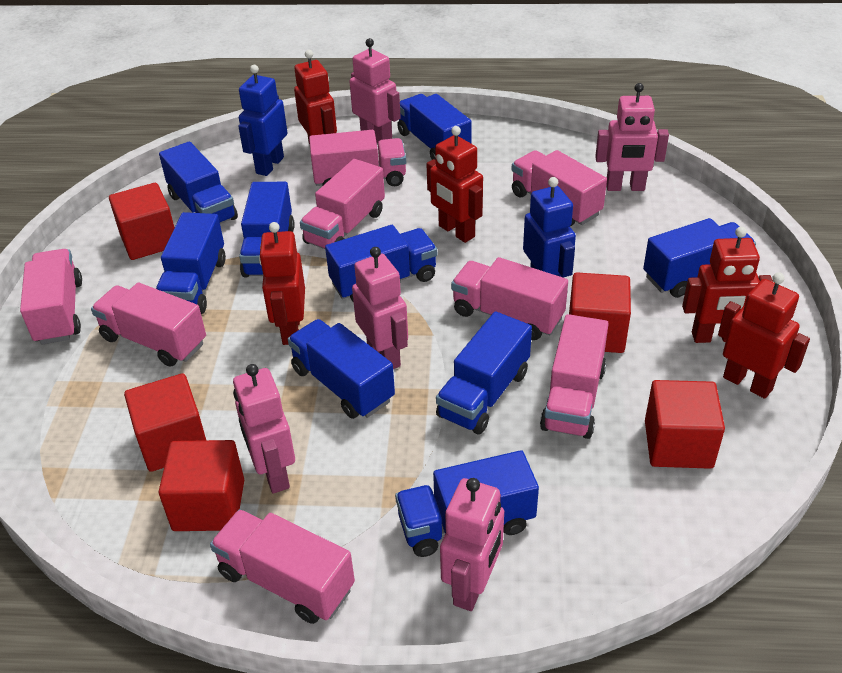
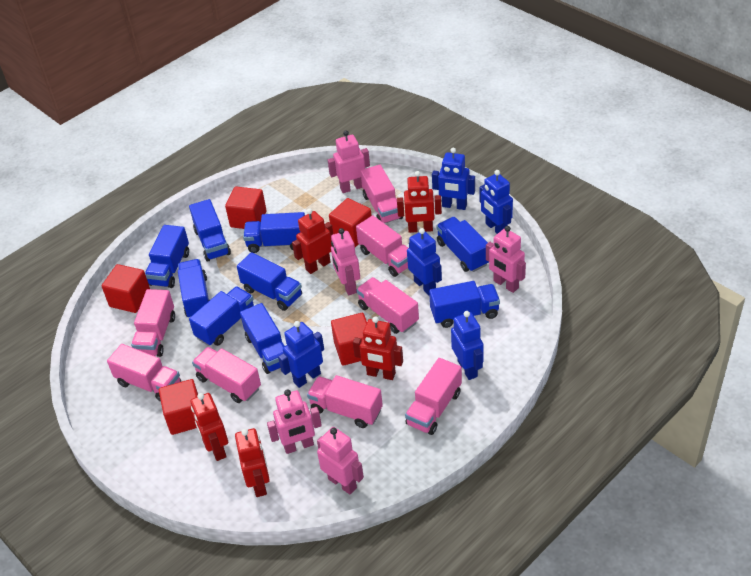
blue robot: [238,65,288,176] [523,177,576,277] = 2 -> [278,321,324,388] [407,228,442,295] [432,148,475,210] [451,311,484,380] [480,170,513,234] = 5

